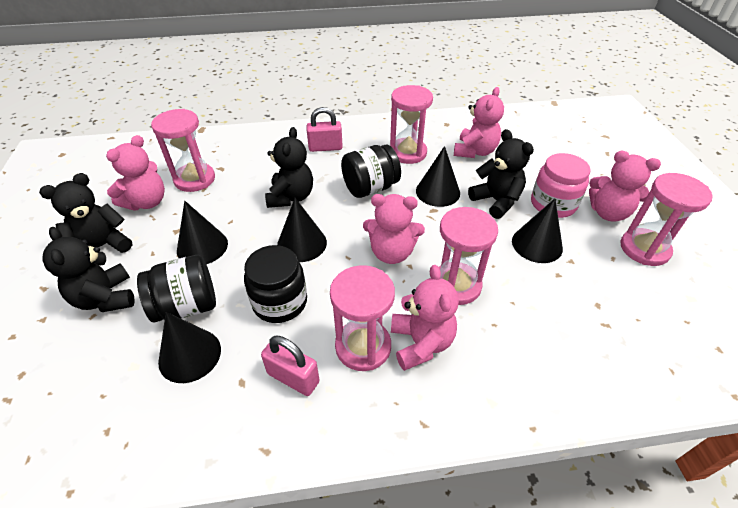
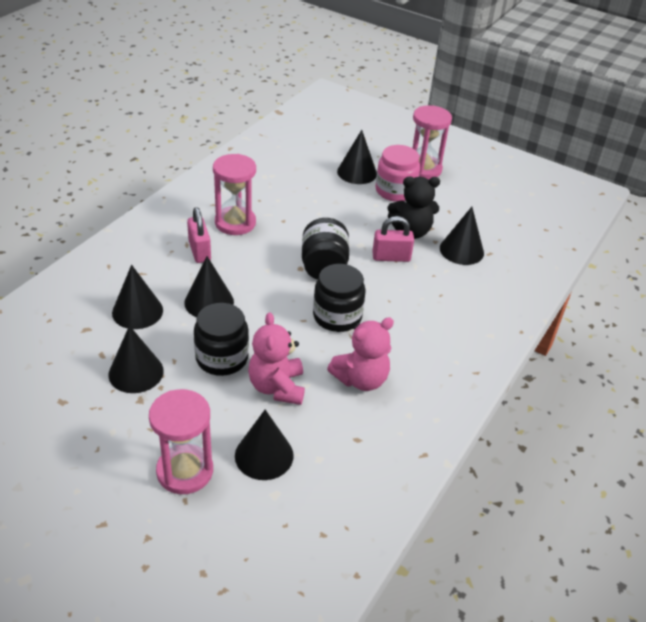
black cone: [158,312,221,383] [177,201,228,264] [277,198,327,262] [416,146,460,207] [512,199,563,263] = 5 -> [108,325,164,393] [112,265,163,329] [184,256,234,317] [235,410,294,480] [337,130,377,184] [440,207,484,265] = 6
black teddy bear: [39,173,132,253] [42,227,135,312] [265,127,313,208] [468,129,534,219] = 4 -> [388,177,440,239] = 1
pink hourglass: [151,109,215,192] [330,265,395,371] [390,85,433,164] [439,207,498,305] [620,173,713,266] = 5 -> [149,389,213,494] [213,154,256,235] [413,105,452,179] = 3
pink teddy bear: [106,135,165,211] [363,194,425,264] [391,265,459,371] [454,87,504,158] [589,151,661,222] = 5 -> [248,312,305,405] [327,317,394,391] = 2

